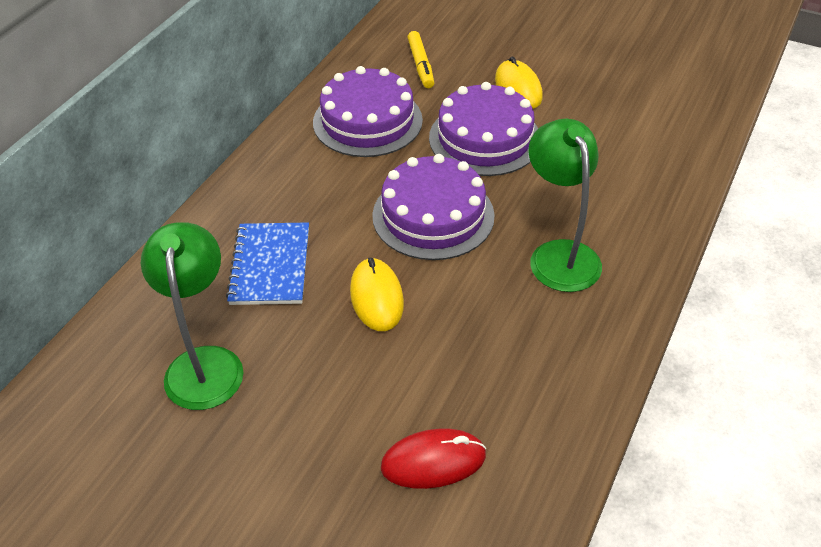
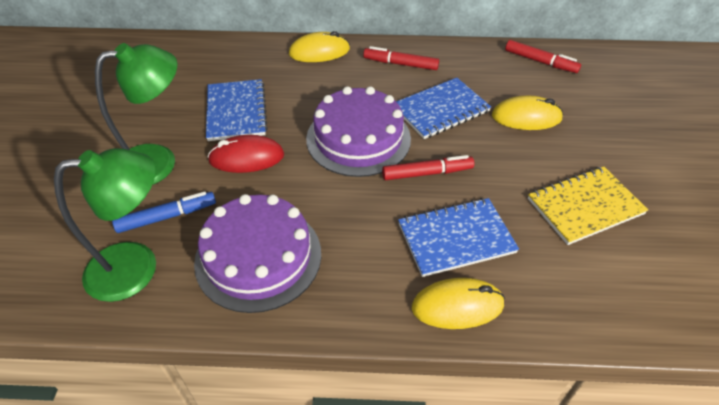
blue marker: none = 0 -> [112,191,216,233] = 1
blue notebook: [226,222,309,305] = 1 -> [206,79,268,141] [396,78,491,139] [398,198,519,277] = 3
purple cake: [313,66,423,157] [372,154,495,260] [429,82,539,176] = 3 -> [194,194,321,313] [306,86,411,177] = 2
red marker: none = 0 -> [363,46,439,70] [382,155,474,180] [505,40,581,73] = 3
yellow marker: [407,31,434,88] = 1 -> none = 0
yellow mouse: [350,258,404,331] [495,56,543,109] = 2 -> [289,31,350,62] [412,278,505,329] [492,96,564,130] = 3
yellow notebook: none = 0 -> [528,167,648,245] = 1

